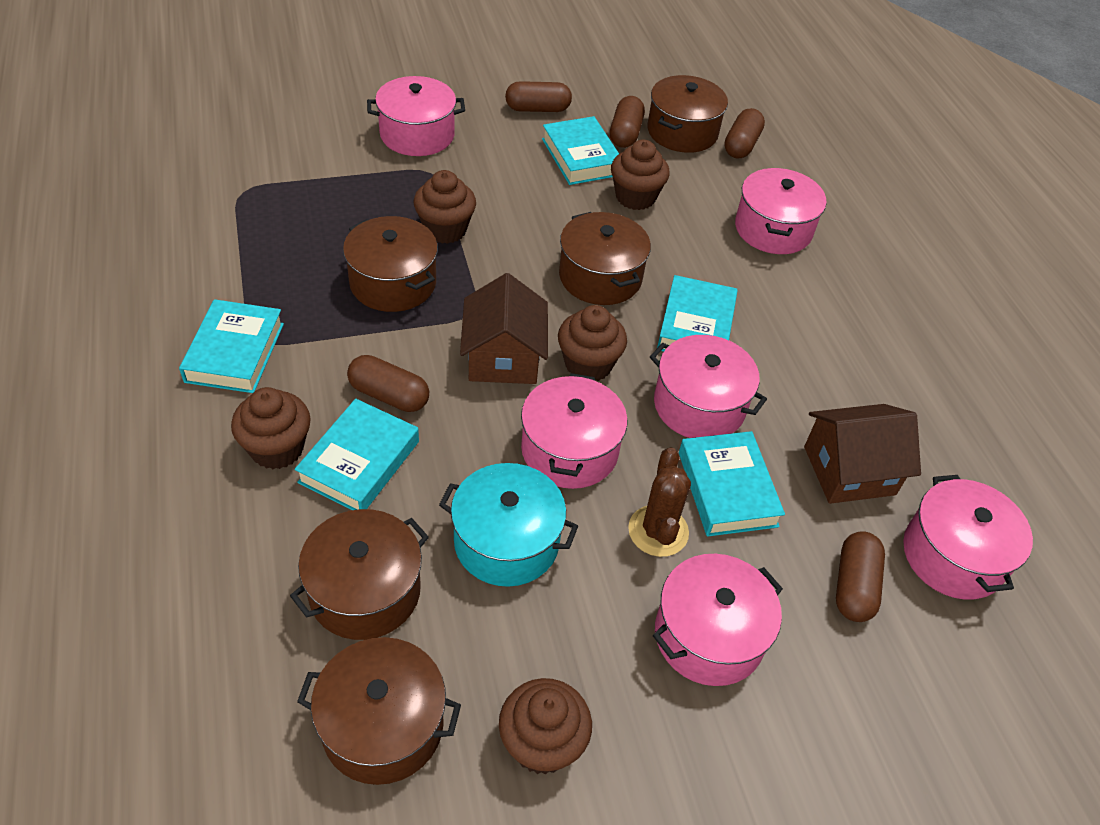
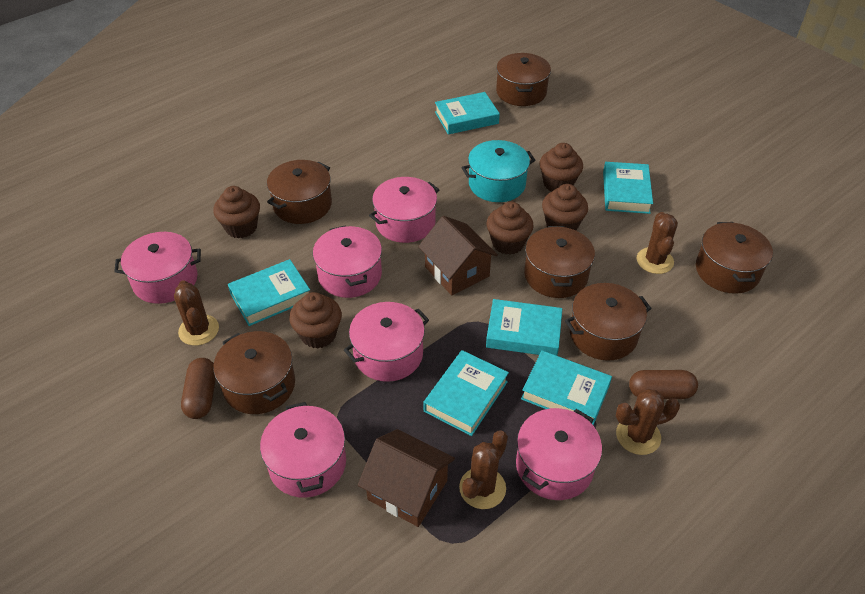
brown cactus: [628,448,691,557] = 1 -> [174,280,219,346] [459,430,508,509] [616,389,680,455] [637,212,678,274] = 4
brown capsule: [347,355,429,412] [505,81,572,112] [610,96,645,148] [724,108,765,159] [836,531,885,622] = 5 -> [181,358,216,419] [629,370,698,399] = 2
brown pot: [290,509,429,640] [297,637,461,785] [343,216,438,312] [559,212,651,305] [647,75,728,153] = 5 -> [213,331,295,414] [267,160,332,224] [496,53,551,106] [524,226,595,298] [565,283,652,361] [696,222,773,294] = 6
turquoise book: [179,299,284,393] [295,399,419,510] [542,116,619,185] [657,275,738,352] [679,431,785,537] = 5 -> [228,259,310,326] [423,350,509,436] [435,92,500,135] [486,299,562,356] [521,351,612,425] [603,162,653,214] = 6

